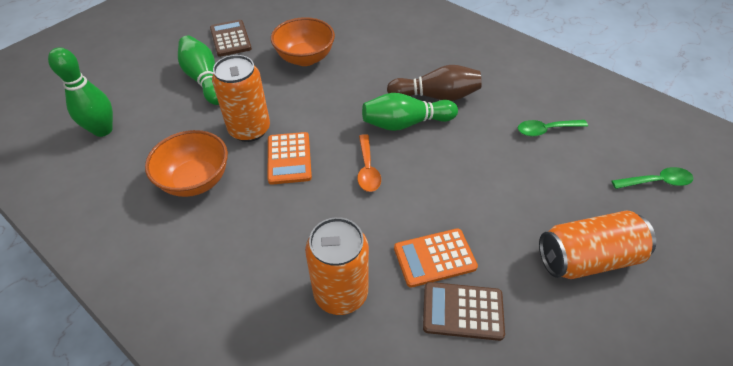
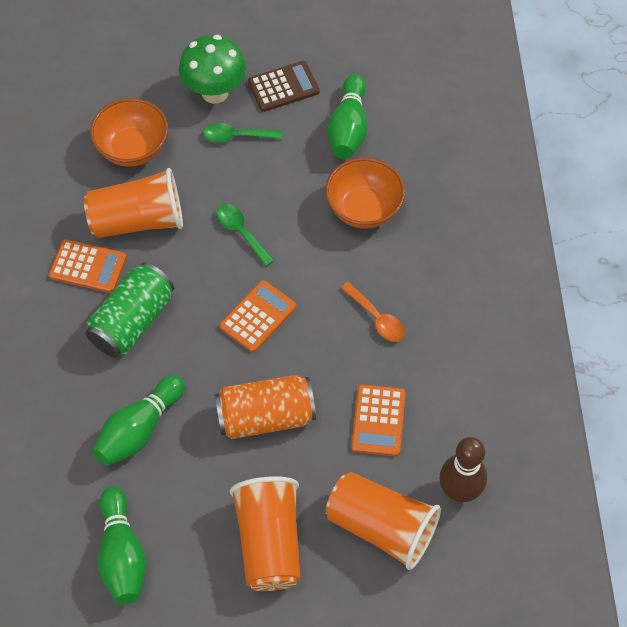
brown calculator: [210,20,252,57] [423,282,505,341] = 2 -> [248,61,320,112] = 1
green can: none = 0 -> [86,262,174,358] = 1
green mushroom: none = 0 -> [179,35,246,104] = 1
orange calculator: [268,132,312,185] [394,228,478,287] = 2 -> [49,239,127,293] [219,280,296,353] [351,384,406,456] = 3
orange can: [212,55,270,142] [305,217,369,315] [539,211,656,279] = 3 -> [215,375,316,439] = 1
orange cup: none = 0 -> [84,168,183,238] [230,476,301,591] [325,472,441,570] = 3

